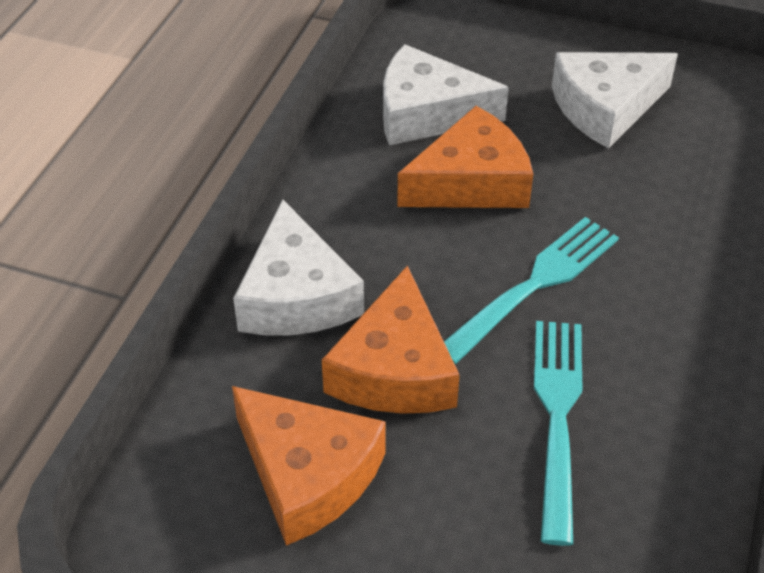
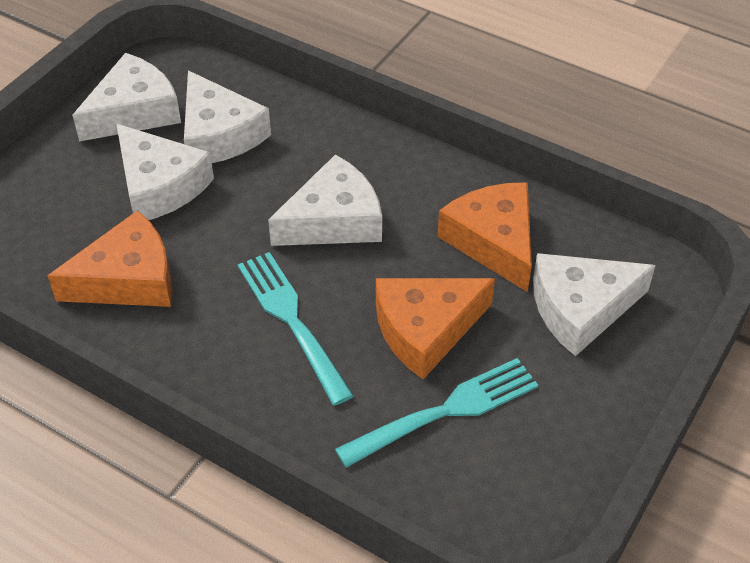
white cheese: [233,199,364,335] [383,44,509,145] [552,52,678,148] = 3 -> [72,53,181,141] [116,124,214,220] [184,71,271,163] [268,154,382,246] [533,253,656,356] = 5

